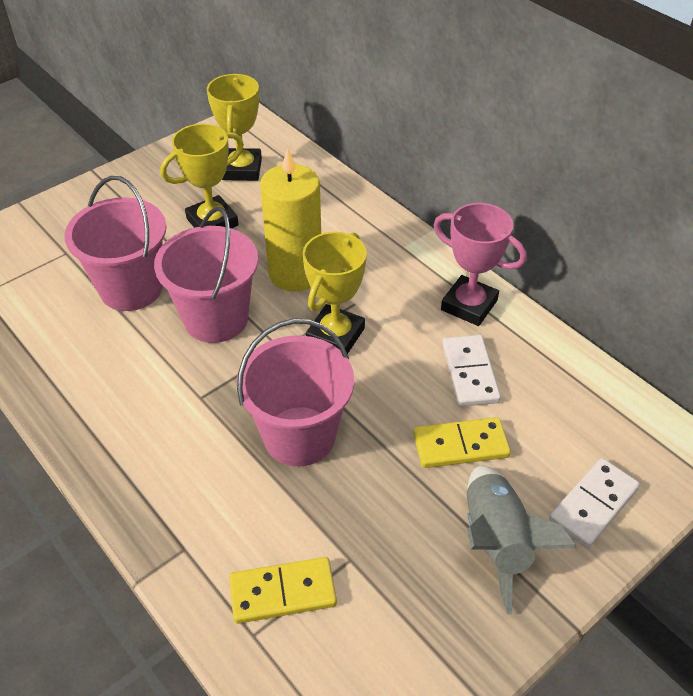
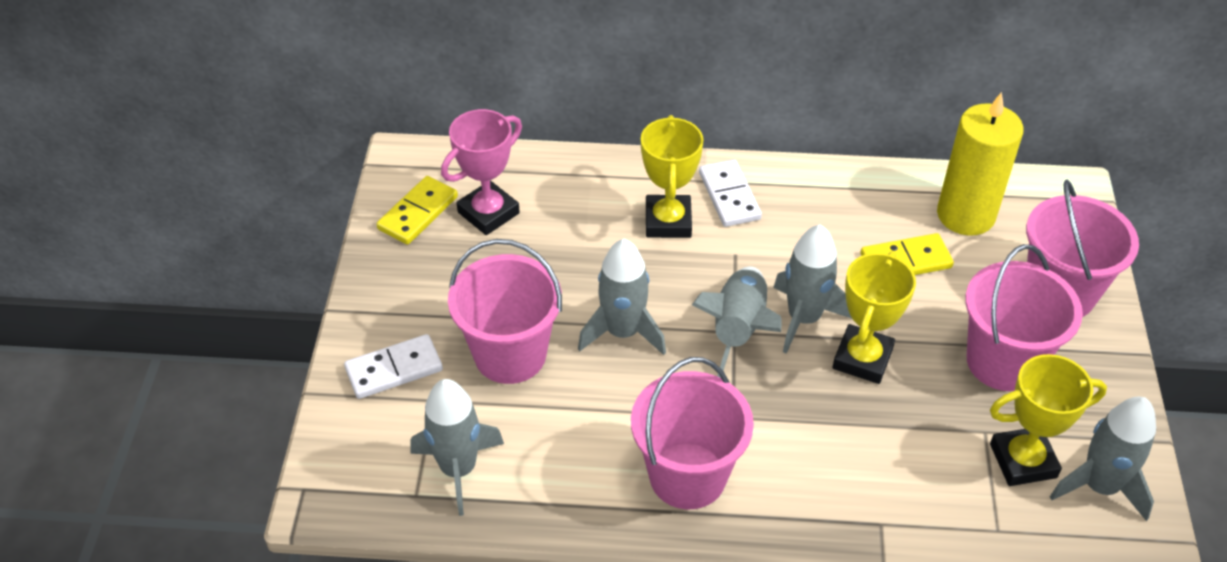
grey rocket: [467,466,577,614] = 1 -> [410,379,504,516] [578,239,666,355] [692,266,781,378] [773,225,852,354] [1050,397,1156,521] = 5
pink bucket: [64,176,166,311] [154,207,258,343] [237,318,354,466] = 3 -> [448,239,562,384] [631,357,754,509] [965,244,1083,391] [1026,180,1139,317] = 4

